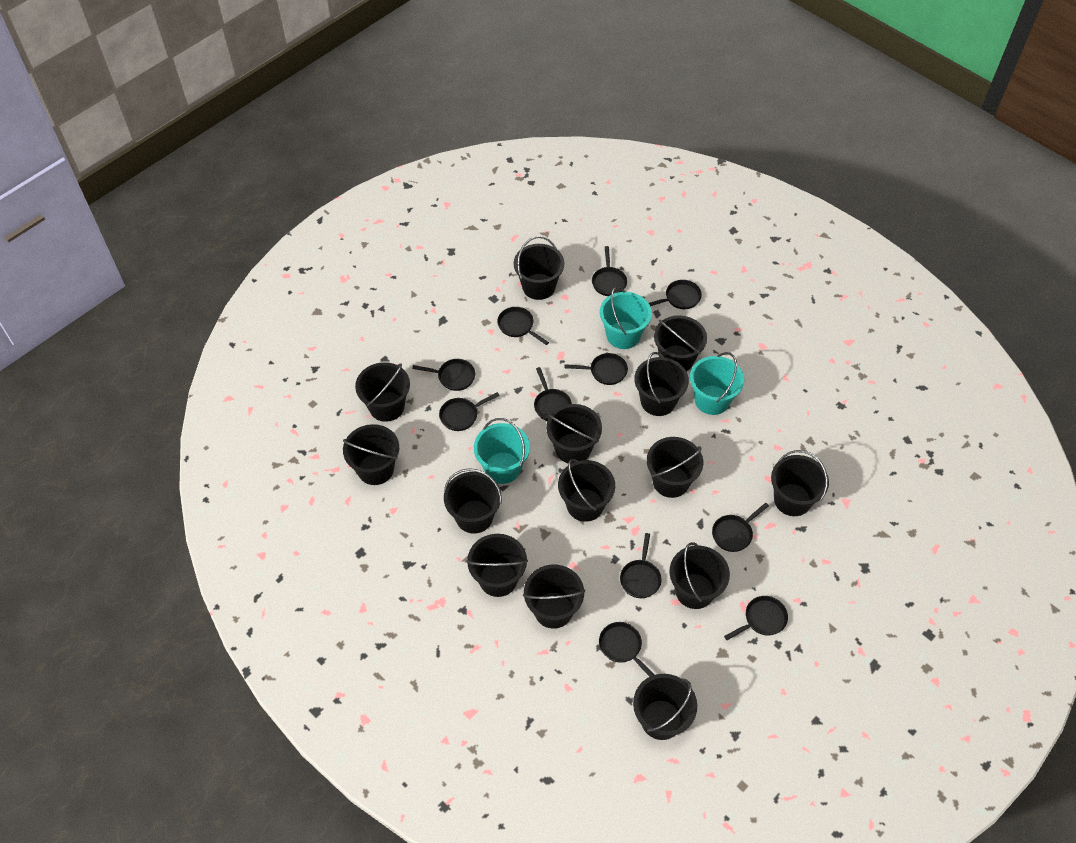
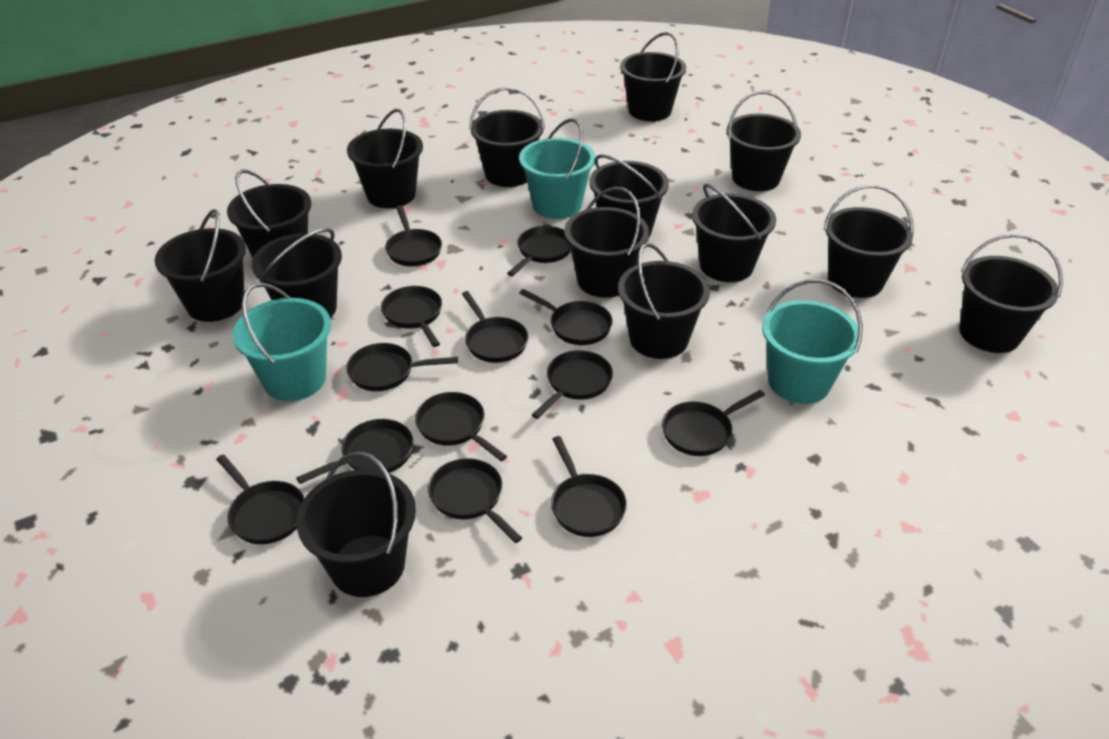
black pan: [412,359,475,391] [439,392,500,431] [497,307,549,345] [534,367,572,421] [565,353,628,385] [592,246,627,296] [599,622,654,677] [620,533,662,598] [649,280,702,309] [712,503,769,552] [724,596,788,640] = 11 -> [216,454,304,544] [296,419,414,484] [346,343,458,391] [381,286,442,347] [385,205,442,266] [415,392,507,461] [428,458,522,543] [462,291,528,363] [507,226,571,276] [519,289,613,345] [532,350,613,419] [551,436,627,537] [662,390,765,456] = 13

